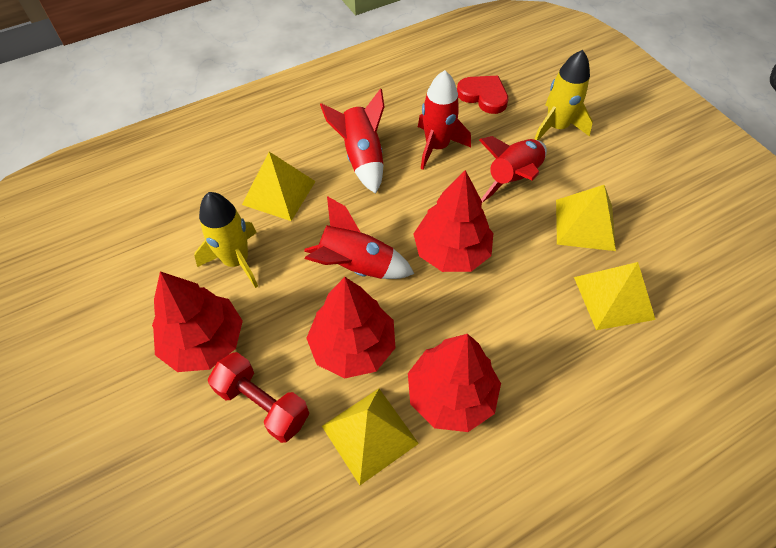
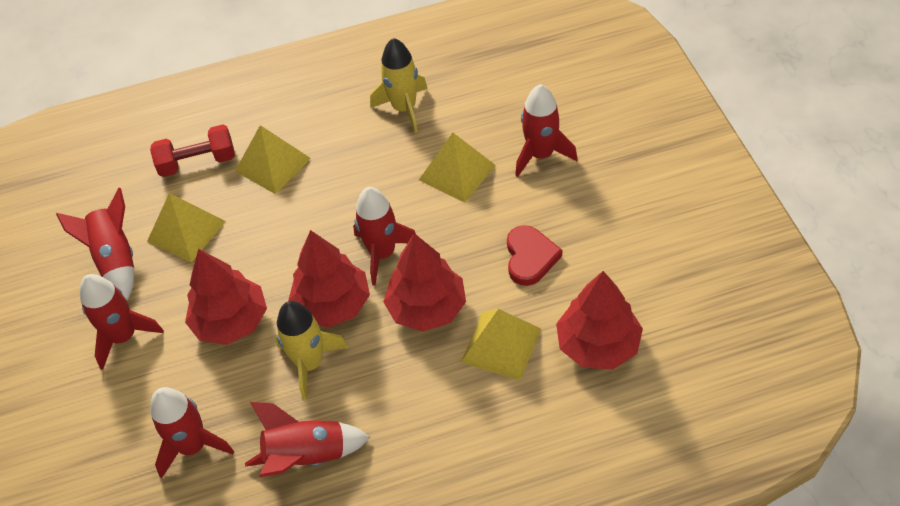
red rocket: [304,196,414,279] [320,89,384,194] [418,70,471,170] [479,136,547,203] = 4 -> [56,188,134,300] [80,274,164,370] [150,387,234,478] [245,402,370,477] [353,187,416,285] [515,84,578,177] = 6

